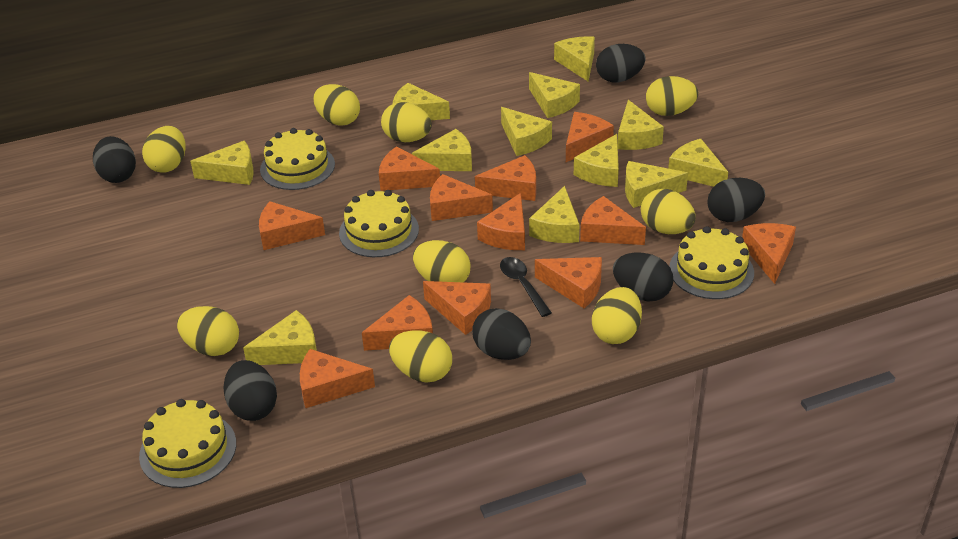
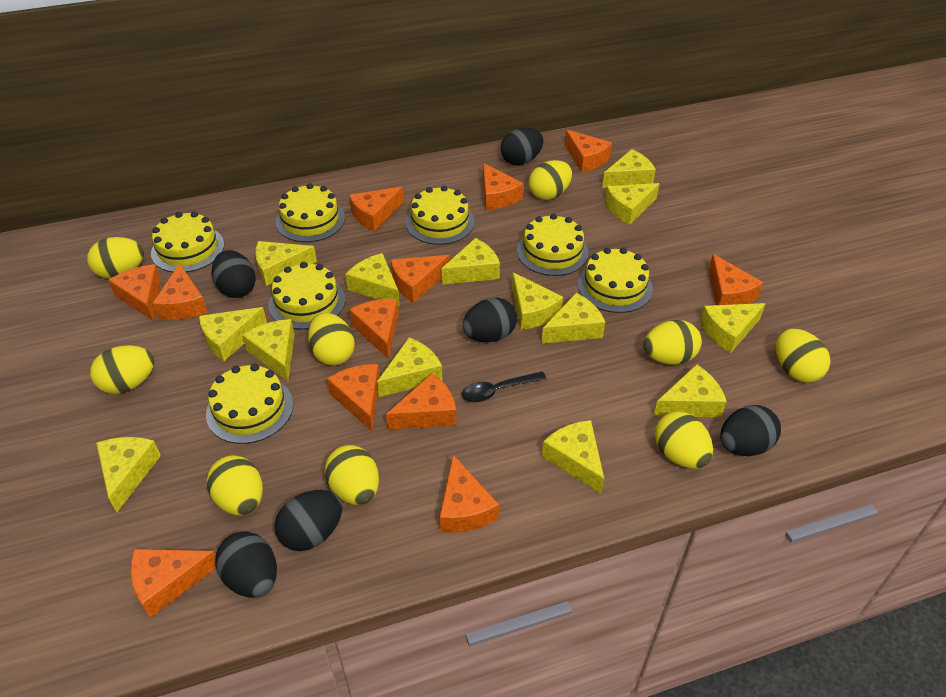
yellow cake: [139,399,236,488] [260,128,335,190] [339,190,419,257] [669,226,754,299] = 4 -> [151,211,224,272] [206,364,293,444] [268,262,345,330] [276,183,345,242] [406,186,475,245] [517,214,589,276] [578,248,653,313] = 7
yellow cheese: [190,141,254,185] [243,310,317,365] [393,83,450,120] [412,129,472,171] [501,107,552,156] [529,72,580,118] [529,186,579,243] [554,36,595,82] [574,134,619,187] [618,100,664,150] [625,161,688,208] [668,139,728,187] = 12 -> [96,437,161,512] [199,307,267,361] [242,319,295,381] [255,241,317,286] [345,253,400,307] [377,337,443,397] [441,238,500,285] [512,272,563,330] [541,293,605,344] [542,420,604,494] [602,149,656,188] [605,183,660,225] [653,364,727,417] [700,303,766,353] = 14

